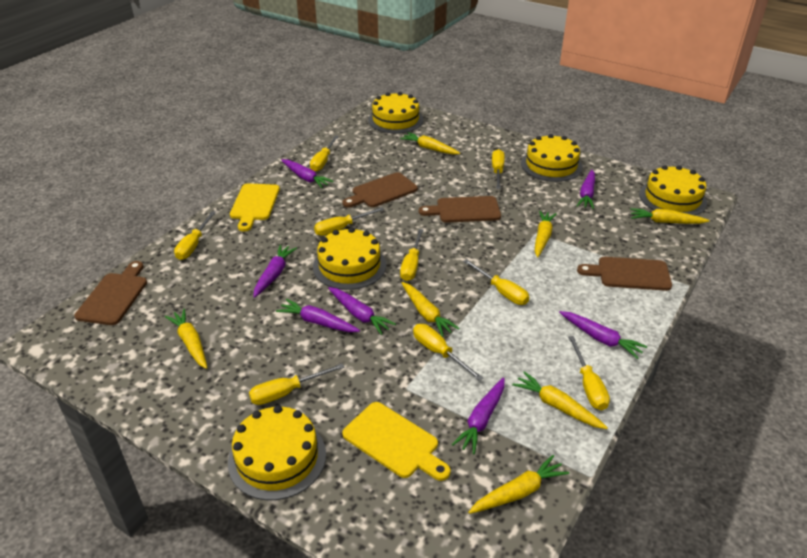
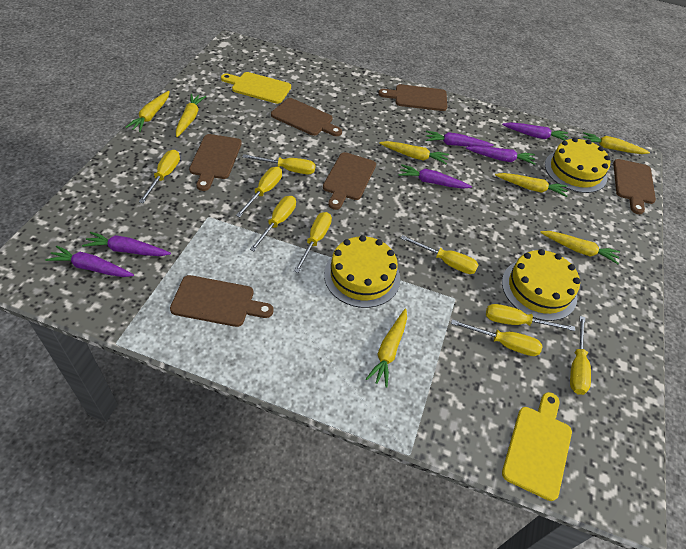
brown cutting board: [74,261,147,325] [342,172,418,208] [419,196,501,223] [577,257,672,291] = 4 -> [170,275,273,327] [189,134,242,191] [271,98,342,136] [323,152,376,210] [378,84,447,111] [613,159,656,214] = 6
purple carrot: [253,245,297,298] [276,299,360,332] [281,159,334,188] [328,287,396,335] [452,378,505,454] [559,311,647,359] [577,170,595,209] = 7 -> [45,245,134,277] [82,232,171,256] [398,164,472,189] [425,131,494,147] [466,146,535,165] [502,122,568,141] = 6
yellow cake: [228,405,326,500] [313,227,386,290] [368,92,423,133] [521,134,583,182] [639,165,707,215] = 5 -> [324,235,400,308] [502,249,580,321] [545,137,610,193] = 3

